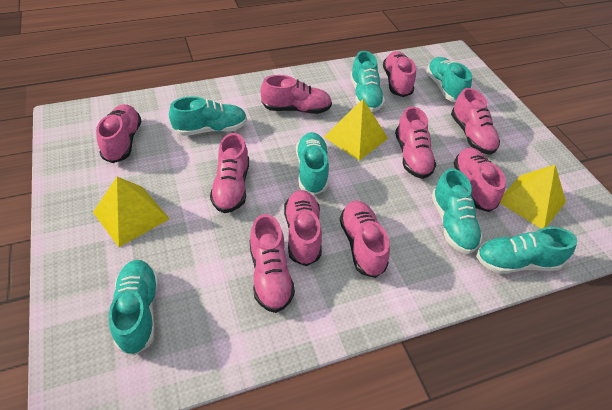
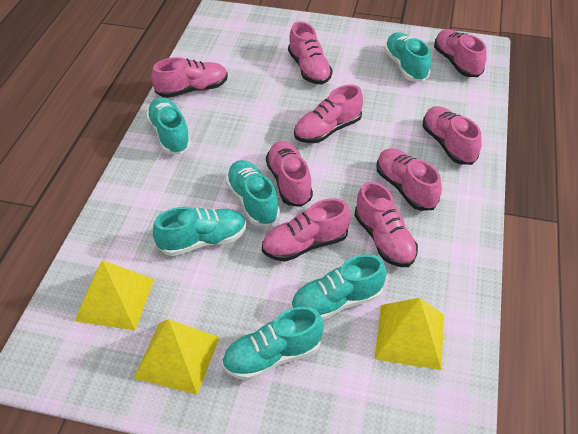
pink shoe: [96,104,141,163] [210,133,249,213] [250,214,295,313] [260,75,332,114] [284,190,322,266] [340,201,390,278] [383,51,416,97] [395,106,436,179] [451,88,500,155] [454,148,506,212] = 10 -> [152,57,228,98] [262,198,351,262] [266,141,313,207] [288,21,333,84] [294,85,363,143] [354,181,418,267] [376,148,442,211] [422,106,482,165] [434,29,487,77] = 9
turquoise shoe: [109,260,158,356] [169,96,247,136] [296,132,329,195] [350,51,385,112] [426,57,472,102] [432,168,483,254] [476,227,577,274] = 7 -> [146,97,191,154] [153,207,246,256] [222,306,324,381] [226,160,280,226] [291,254,387,320] [384,32,431,82] = 6

